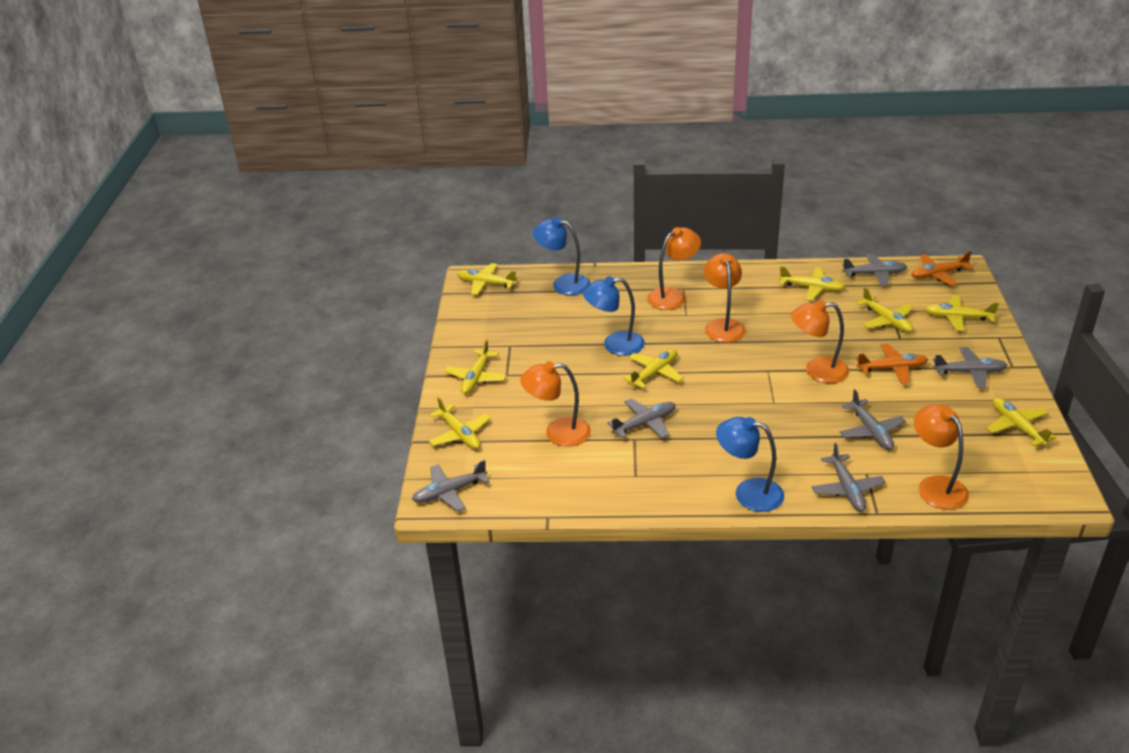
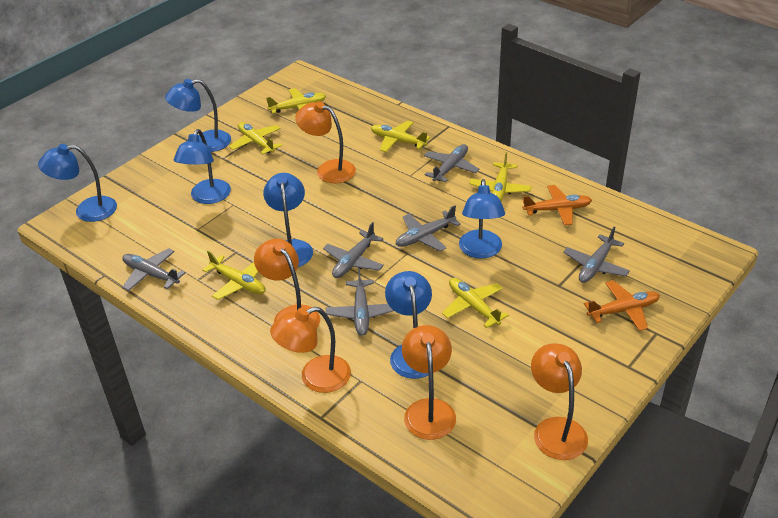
blue lamp: [533,217,591,295] [583,276,645,356] [716,417,784,512] = 3 -> [38,144,117,222] [165,79,231,152] [174,129,231,204] [263,173,313,267] [385,271,432,379] [459,179,505,259] = 6
yellow plane: [429,397,491,449] [444,339,507,394] [457,263,518,295] [623,349,684,389] [779,266,845,300] [856,287,914,332] [925,295,999,331] [987,397,1057,446] = 8 -> [202,251,266,300] [229,122,282,155] [266,88,326,114] [371,121,430,152] [442,278,509,328] [469,152,532,201] = 6

